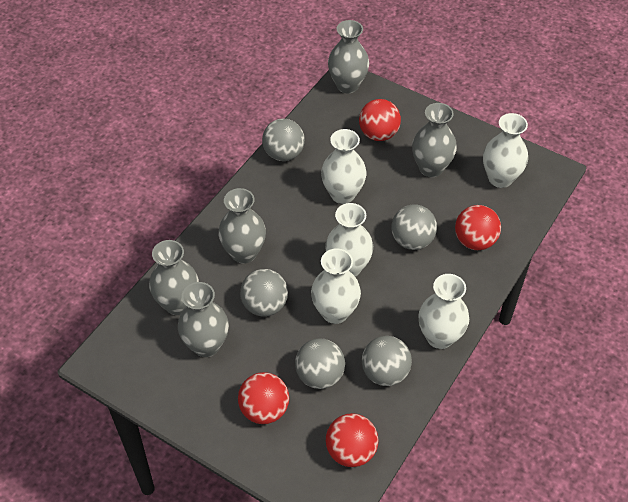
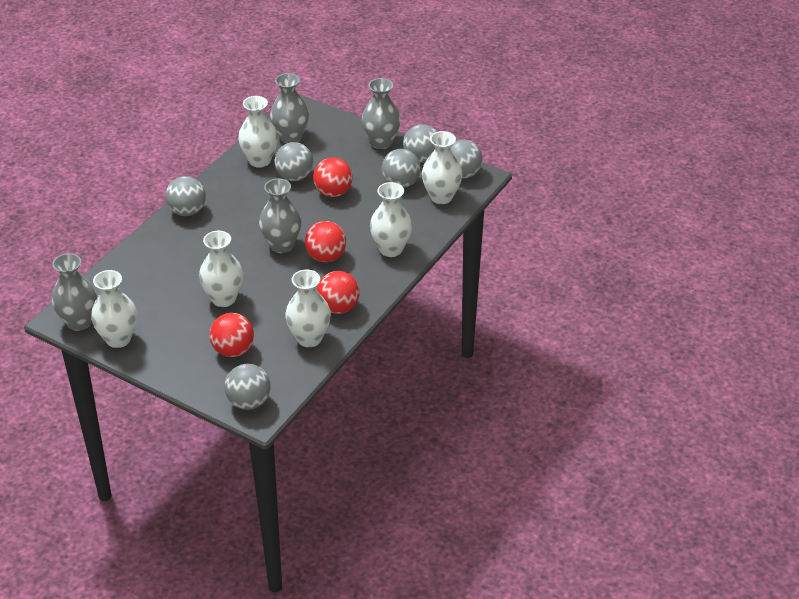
grey ball: [240,269,288,317] [262,119,305,161] [295,339,345,389] [362,336,412,386] [391,204,437,250] = 5 -> [166,176,206,216] [224,364,271,410] [274,142,313,181] [382,149,421,188] [403,124,437,163] [450,140,482,178] = 6
grey vase: [149,240,199,315] [178,282,229,357] [218,188,266,264] [328,20,369,94] [412,103,457,177] = 5 -> [51,253,97,331] [259,178,301,253] [270,73,309,144] [362,78,401,149] = 4
white vase: [311,248,361,324] [321,129,367,204] [325,203,373,277] [418,274,469,349] [483,113,528,188] = 5 -> [91,270,137,348] [199,231,243,307] [238,96,278,168] [285,270,331,347] [370,182,412,257] [422,131,462,204] = 6

